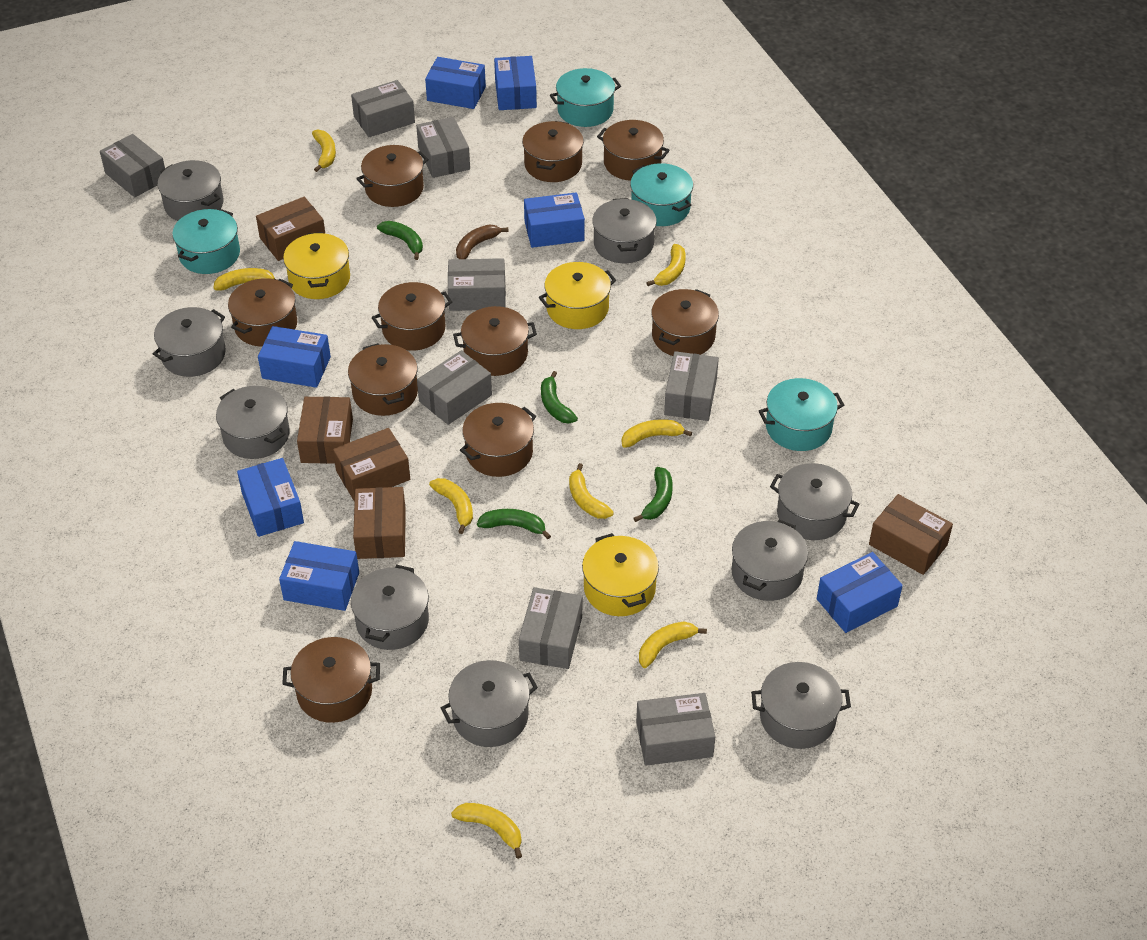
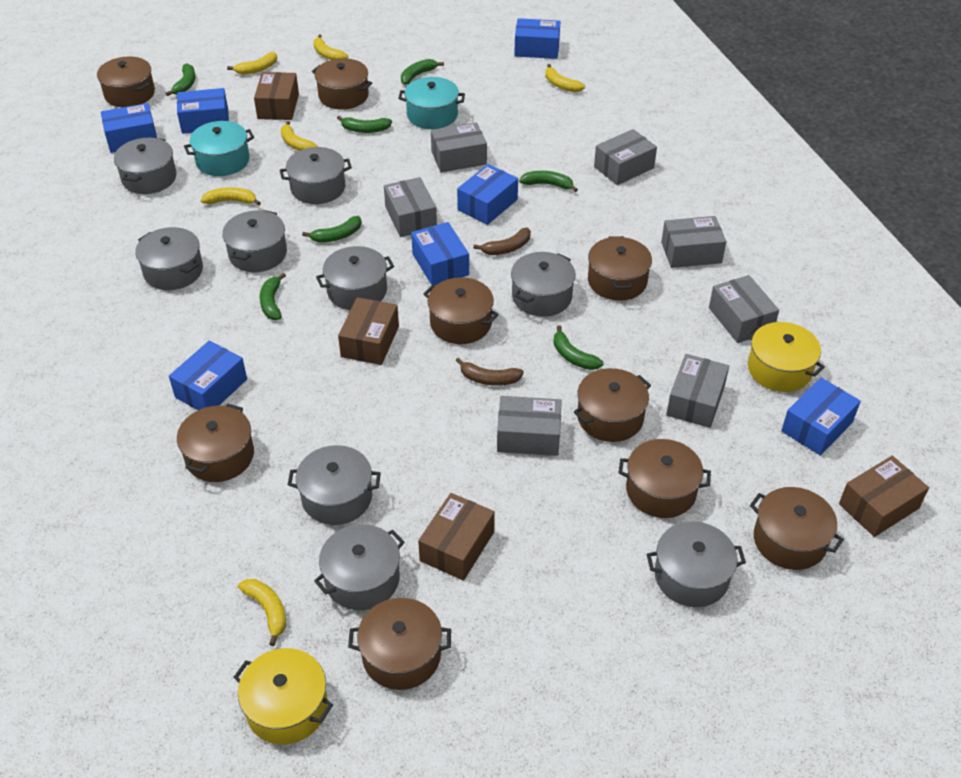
brown banana: [456,225,509,259] = 1 -> [456,357,524,386] [473,227,531,255] = 2
brown box: [256,197,325,261] [297,397,353,464] [333,428,410,502] [353,487,406,559] [869,494,953,575] = 5 -> [254,72,299,120] [338,297,399,365] [418,493,495,581] [839,456,929,537] = 4
brown pot: [228,278,297,347] [282,637,380,723] [348,343,418,416] [356,145,429,207] [372,282,452,351] [453,306,537,376] [460,403,536,477] [522,121,584,182] [597,120,670,181] [651,289,719,356] = 10 -> [97,57,155,107] [177,403,254,482] [312,58,372,110] [348,598,451,690] [424,277,499,344] [574,368,651,442] [588,236,652,301] [619,439,711,518] [750,487,844,570] = 9
green banana: [377,221,423,260] [477,509,551,539] [541,371,578,424] [634,467,673,522] = 4 -> [166,63,196,96] [260,273,286,320] [302,216,362,243] [337,116,392,133] [401,59,444,85] [519,171,578,192] [554,325,604,370] = 7
grey box: [100,134,165,197] [351,80,415,137] [416,117,470,178] [417,350,492,425] [448,258,506,311] [519,587,582,669] [636,693,716,766] [664,351,719,421] = 8 -> [384,177,437,237] [431,122,487,172] [497,396,562,456] [594,129,657,185] [661,216,726,268] [666,354,729,428] [709,275,779,343] = 7
turquoise pot: [172,209,240,274] [550,68,621,127] [630,163,693,226] [759,378,844,451] = 4 -> [184,121,254,176] [398,77,465,129] = 2
yellow banana: [213,268,277,290] [312,129,336,172] [429,478,473,534] [451,803,522,859] [569,463,614,519] [622,419,692,448] [639,622,707,668] [646,244,686,286] = 8 -> [201,187,261,206] [227,52,277,75] [238,579,286,646] [281,121,318,151] [313,34,348,60] [545,64,585,92] = 6
yellow pot: [283,232,350,299] [539,262,616,329] [582,533,659,616] = 3 -> [234,648,333,745] [746,322,825,392] = 2

